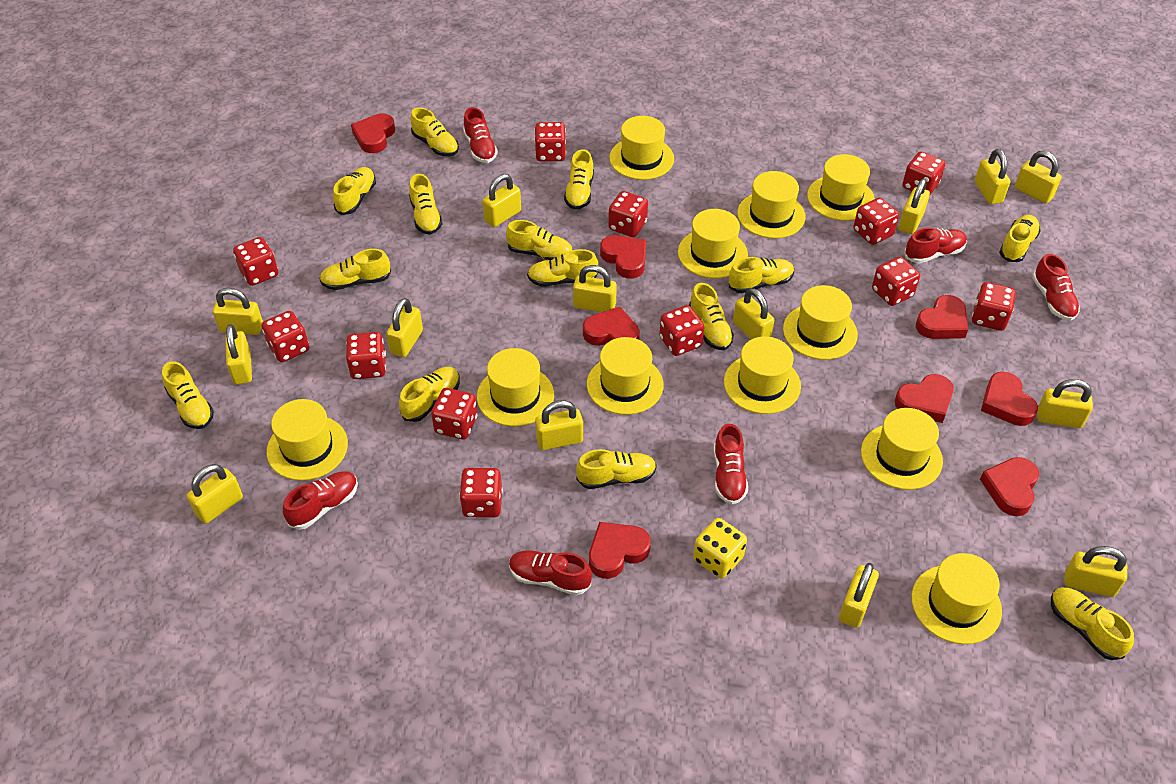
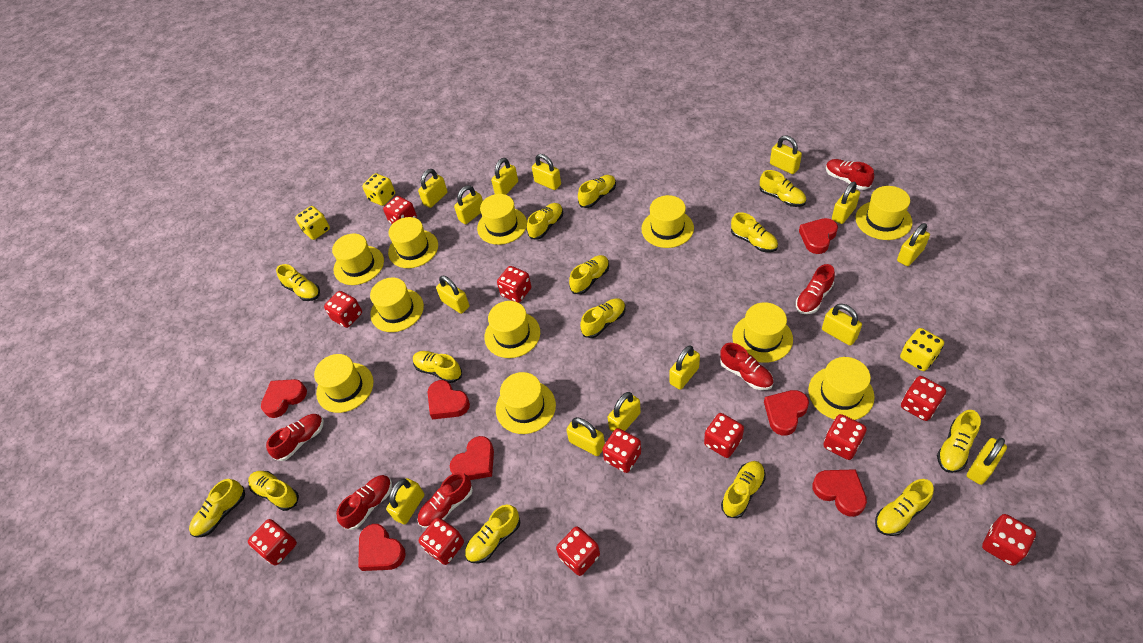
red dice: [233,237,278,286] [262,311,309,362] [346,332,386,379] [431,388,478,439] [459,468,503,517] [534,122,566,162] [608,191,648,237] [659,305,704,356] [853,198,899,245] [872,257,920,306] [902,151,945,195] [972,282,1016,331] = 12 -> [248,519,297,565] [324,291,362,328] [383,196,417,224] [419,517,464,565] [497,266,531,303] [556,526,600,576] [602,428,641,473] [704,413,744,458] [823,414,867,460] [901,376,946,421] [982,514,1036,566] = 11
red heart: [351,114,395,153] [583,307,640,346] [589,522,651,579] [600,235,646,279] [895,374,954,423] [916,295,968,339] [980,457,1039,516] [981,372,1038,426] = 8 -> [261,379,307,418] [358,524,406,571] [428,380,470,419] [450,436,494,480] [764,390,809,436] [799,218,838,254] [812,469,867,517] = 7
yellow dice: [693,518,747,579] = 1 -> [295,206,330,240] [362,173,395,206] [900,328,944,371] = 3

